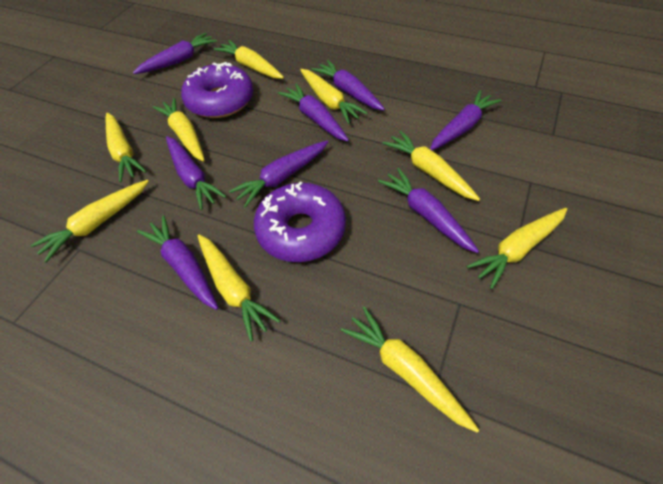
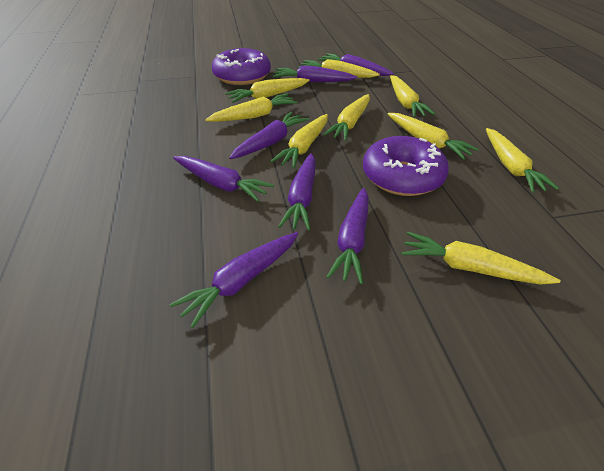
purple carrot: [133,33,217,74] [137,215,218,310] [166,136,226,210] [229,141,328,208] [278,83,349,142] [311,60,385,111] [378,168,479,253] [430,90,501,150] = 8 -> [170,232,298,328] [173,156,274,202] [229,112,309,159] [273,65,357,82] [278,153,316,231] [318,53,394,76] [327,188,369,284] = 7

